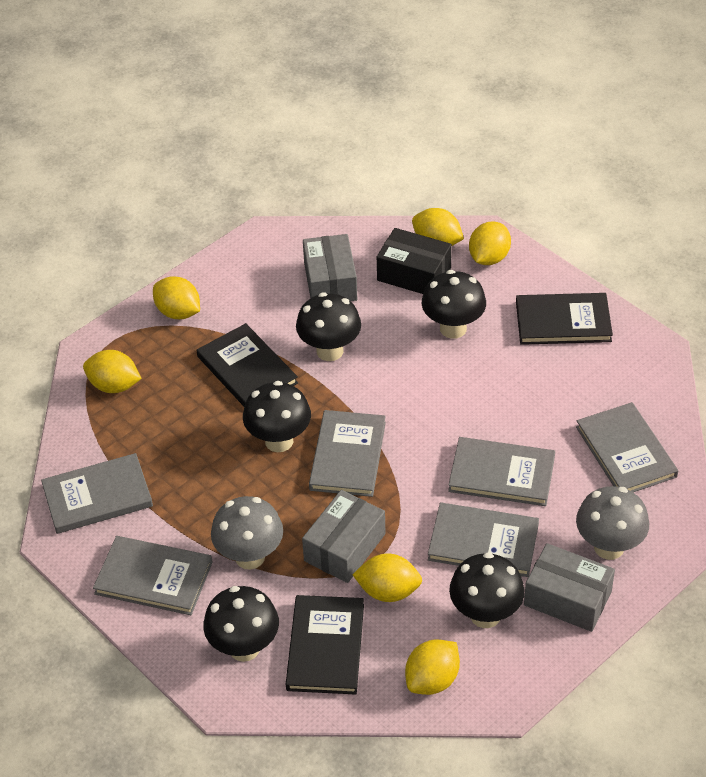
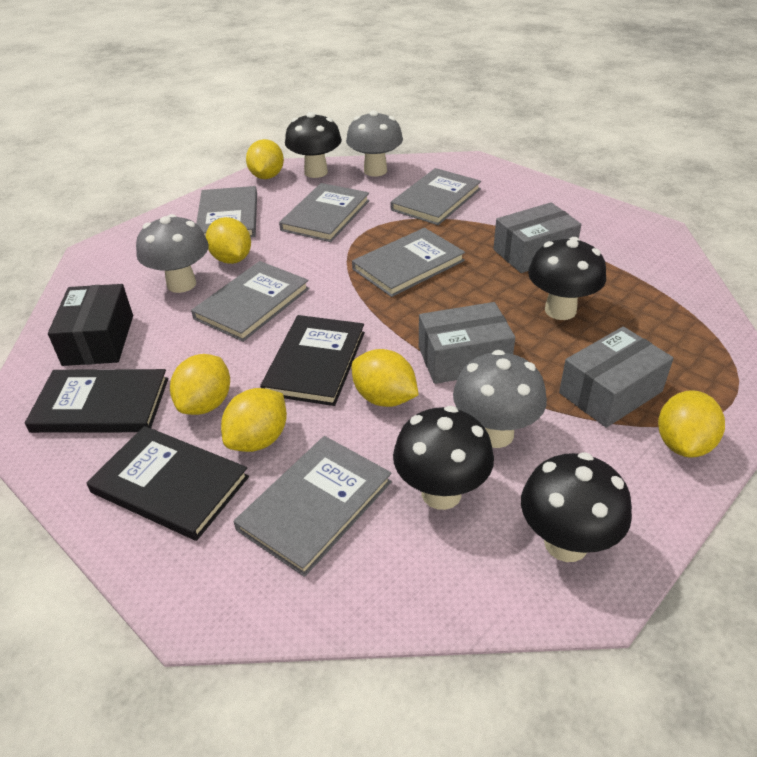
black mushroom: [203,586,279,662] [243,381,311,452] [296,292,361,361] [422,270,486,339] [449,552,525,628] = 5 -> [285,112,342,178] [393,406,494,510] [521,452,632,562] [528,237,606,320] = 4
grey mushroom: [211,496,283,570] [576,486,649,560] = 2 -> [136,214,209,293] [346,110,403,177] [453,350,547,448] = 3

